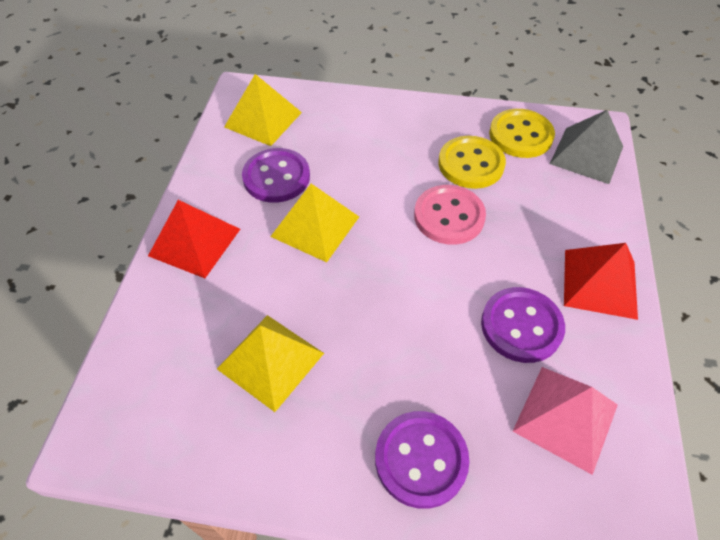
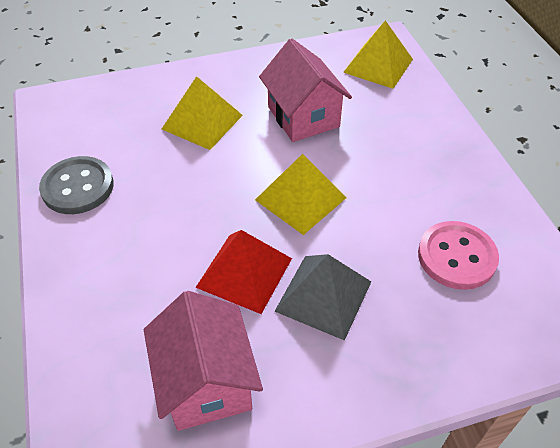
grey button: none = 0 -> [39,156,114,214] = 1
pink house: none = 0 -> [144,291,263,431] [259,38,352,142] = 2
pink pyramid: [512,367,618,475] = 1 -> none = 0
purple button: [242,148,310,203] [375,411,470,509] [481,287,565,363] = 3 -> none = 0
red pyramid: [148,200,240,278] [564,243,638,320] = 2 -> [195,230,292,314] = 1
yellow button: [439,136,506,189] [489,109,555,158] = 2 -> none = 0

